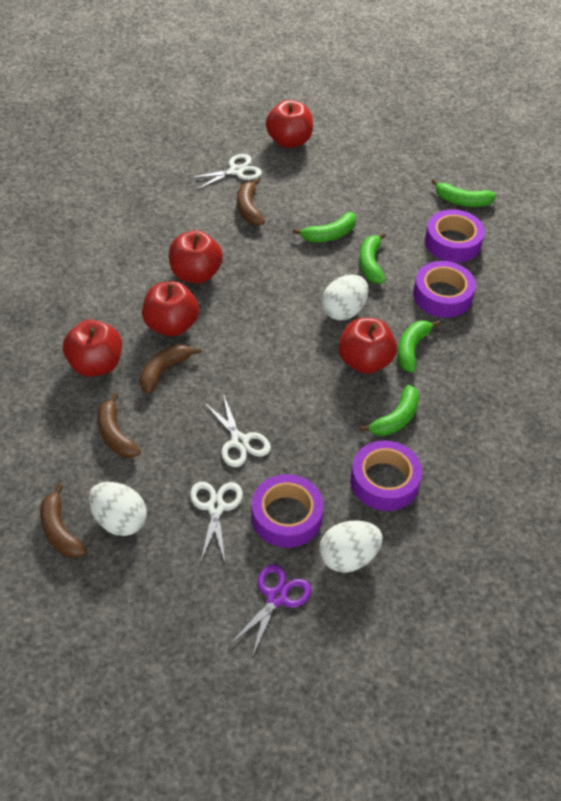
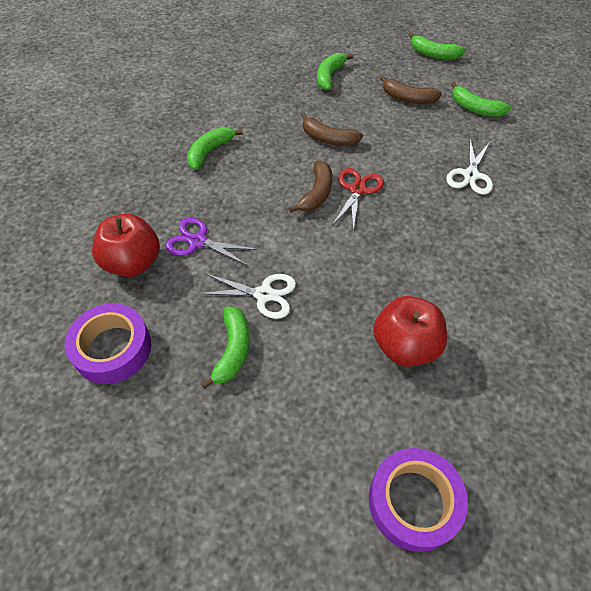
brown banana: [40,484,87,558] [97,393,141,458] [140,344,202,394] [237,178,265,226] = 4 -> [289,161,332,213] [301,113,363,146] [380,75,442,104] = 3
purple tape: [251,474,324,548] [350,440,422,511] [413,261,476,318] [425,209,485,262] = 4 -> [65,303,151,384] [369,448,468,552] = 2
red apple: [63,320,122,377] [142,281,199,337] [169,230,223,284] [266,100,313,148] [338,318,397,374] = 5 -> [92,214,160,277] [373,296,447,367] = 2
red scissors: none = 0 -> [332,168,384,231] = 1
white egg: [88,482,147,536] [319,521,383,573] [322,275,368,321] = 3 -> none = 0
white scissors: [188,154,262,190] [190,482,243,562] [204,394,271,467] = 3 -> [198,274,296,319] [446,139,493,195] = 2

